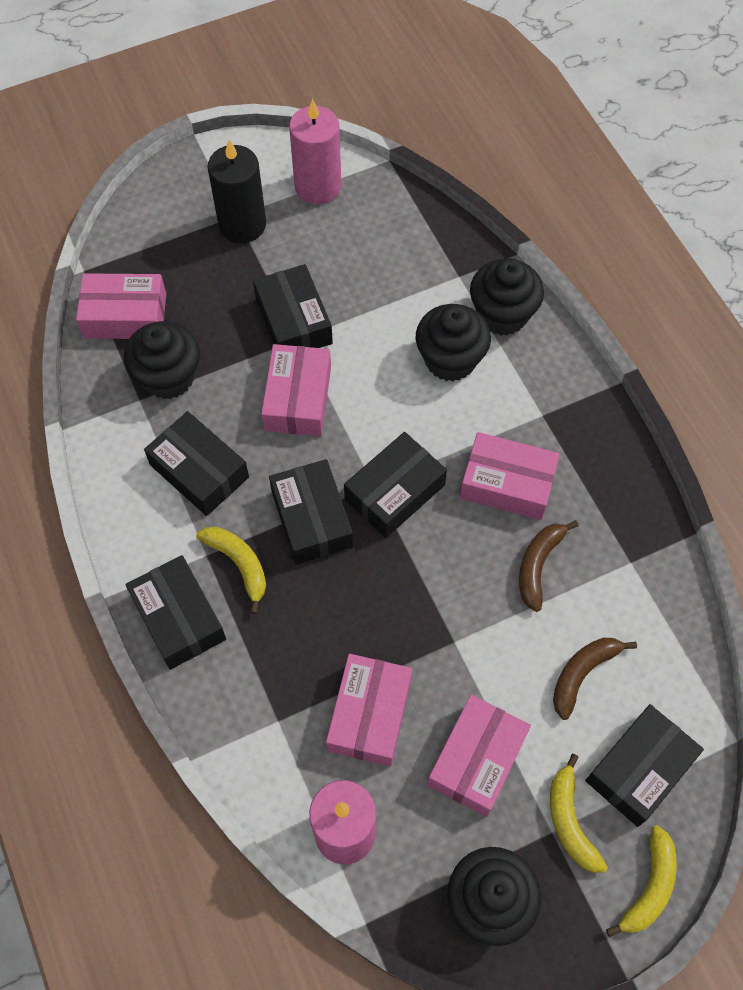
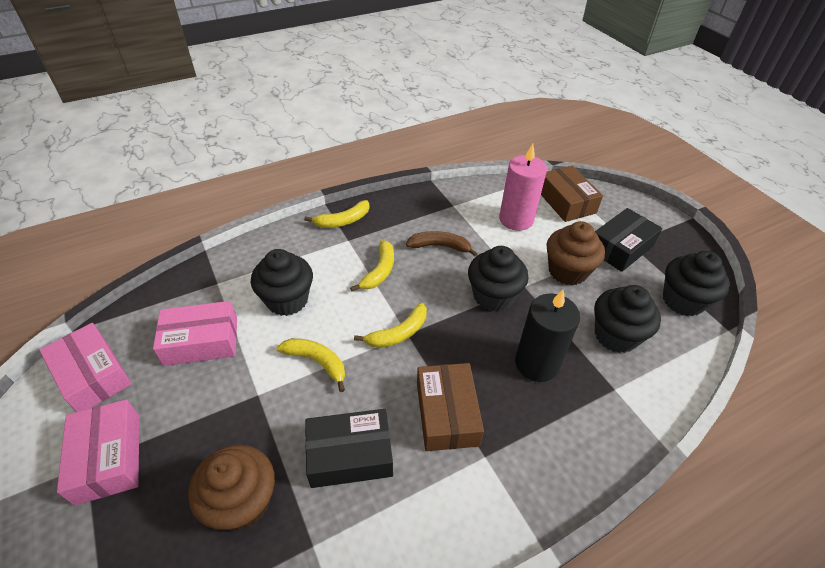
black box: [125,555,226,670] [144,411,249,516] [253,264,333,348] [269,459,353,565] [344,432,447,538] [585,704,704,827] = 6 -> [305,409,393,488] [595,208,663,272] = 2
brown banana: [519,520,578,612] [553,638,637,720] = 2 -> [406,231,478,257] = 1
brown box: none = 0 -> [417,363,484,451] [541,166,603,222] = 2
brown cupcake: none = 0 -> [188,445,275,531] [547,221,605,286] = 2
pink box: [76,273,166,339] [261,344,331,436] [326,654,412,766] [427,695,531,817] [460,432,560,520] = 5 -> [39,323,132,412] [57,399,139,506] [153,301,237,366] = 3
pink candle: [289,99,341,205] [309,780,376,864] = 2 -> [499,144,547,231] = 1
yellow banana: [196,527,266,614] [550,754,608,873] [606,825,677,937] = 3 -> [277,338,345,392] [304,200,370,228] [350,240,394,291] [354,303,427,348] = 4

